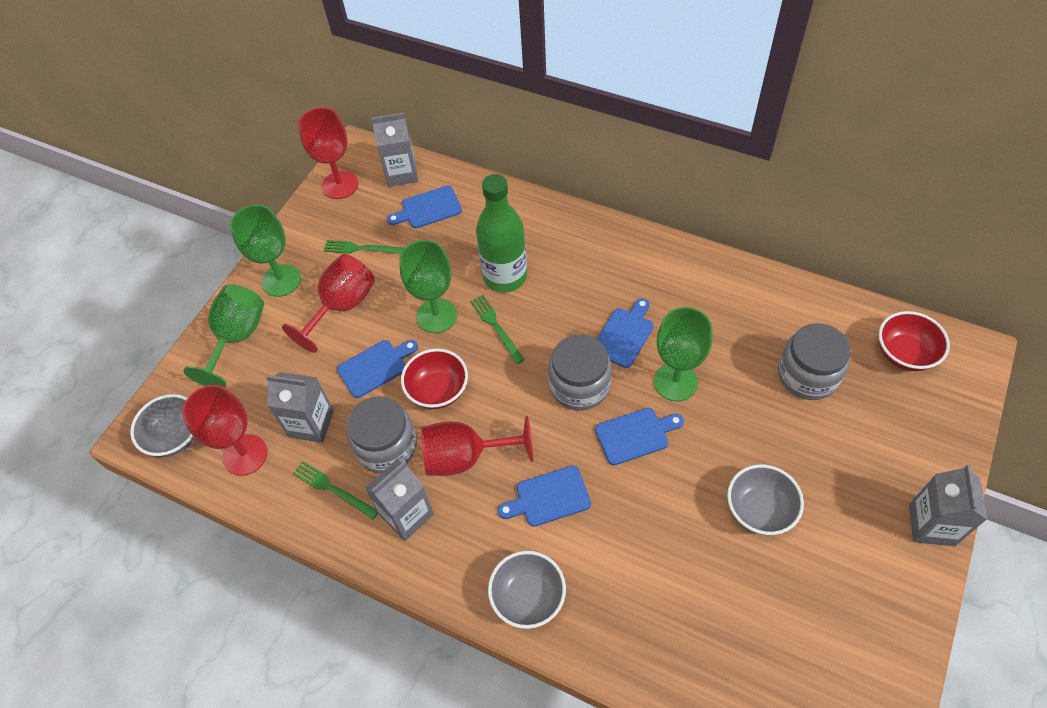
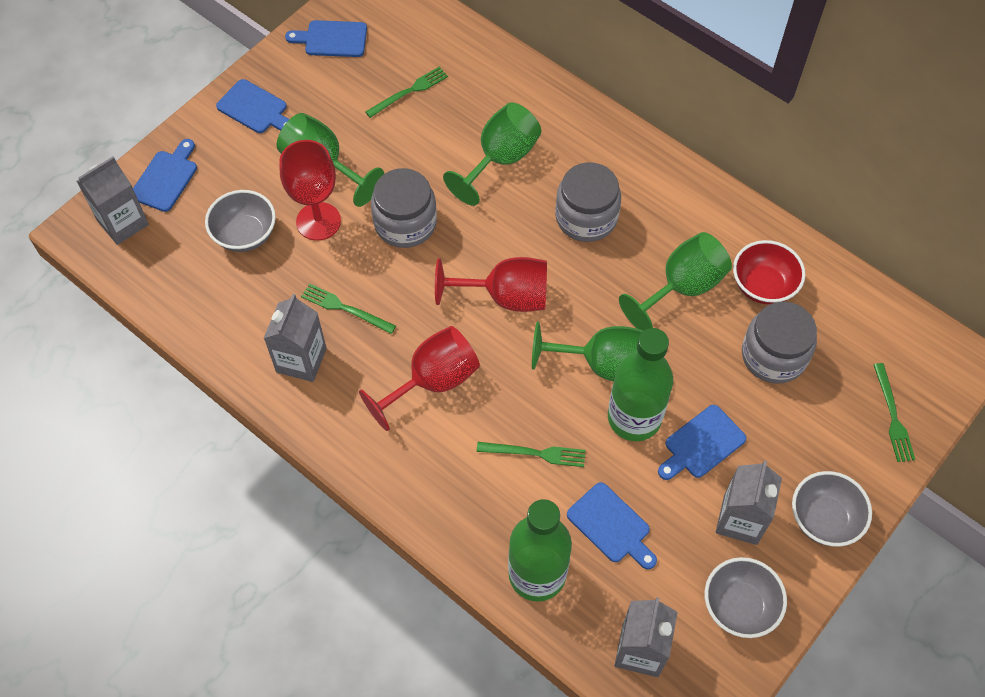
green bottle: [476,174,527,293] = 1 -> [508,499,572,602] [608,328,673,441] = 2
green fork: [293,461,378,519] [324,240,404,254] [470,295,525,364] = 3 -> [301,283,396,334] [365,67,448,118] [476,442,586,467] [874,363,915,462] = 4
red bowl: [401,349,468,409] [878,311,950,371] = 2 -> [733,240,805,305] = 1
red goblet: [182,385,267,476] [282,254,375,353] [298,107,358,199] [421,416,533,476] = 4 -> [279,140,341,241] [359,326,480,431] [435,257,547,312] = 3

